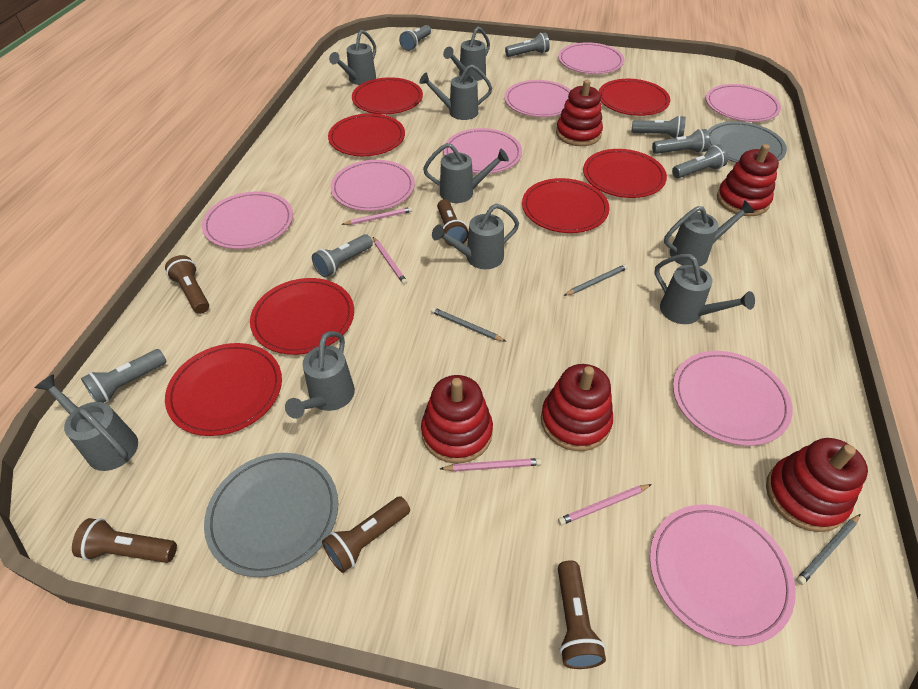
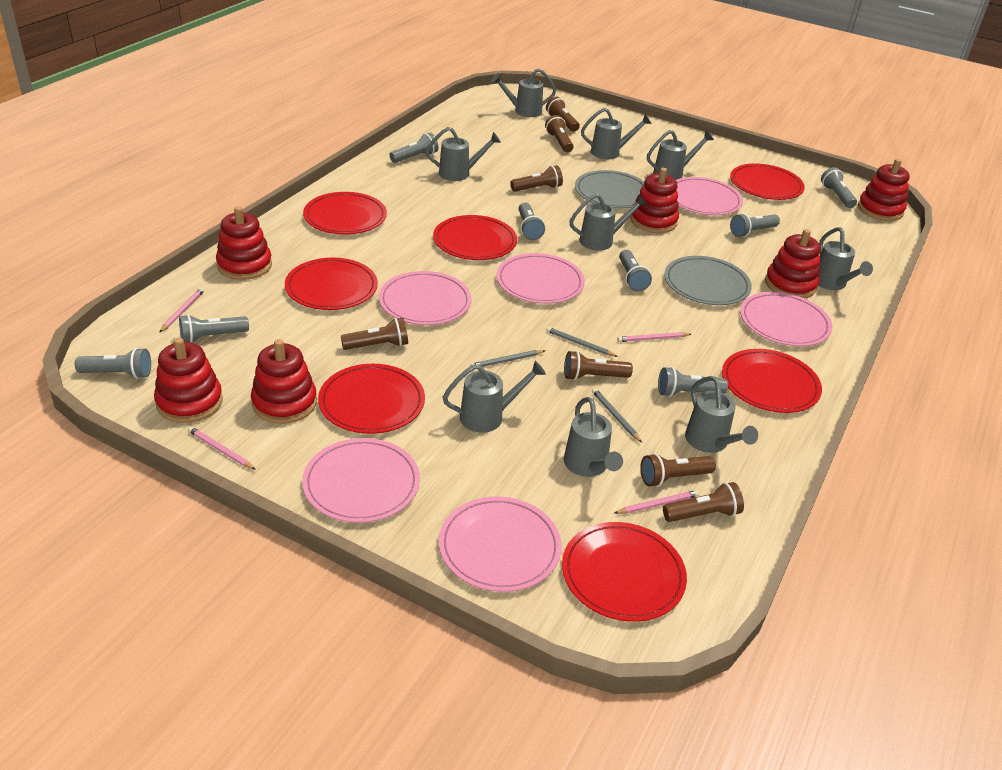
brown flashlight: [72,518,177,563] [165,255,209,314] [322,496,410,573] [437,199,469,246] [558,560,606,669] = 5 -> [341,318,408,350] [510,165,563,192] [545,115,574,152] [546,97,580,132] [564,351,633,380] [640,453,716,487] [663,482,744,522] = 7
grey flashlight: [81,349,167,403] [312,234,373,277] [399,25,431,51] [505,33,550,57] [631,115,686,138] [652,129,710,154] [672,144,728,178] = 7 -> [75,348,151,379] [179,314,249,343] [389,133,438,163] [519,203,545,240] [619,250,652,292] [658,367,728,397] [730,213,780,237] [821,167,857,208] = 8
pink plate: [202,191,293,249] [330,160,415,211] [443,128,522,174] [504,80,571,117] [558,42,624,74] [650,504,796,646] [673,351,793,446] [706,84,781,122] = 8 -> [302,438,420,523] [379,271,471,325] [439,496,562,592] [496,253,585,304] [676,177,743,215] [740,292,832,346] = 6
red stacking toy: [421,375,493,464] [541,364,613,451] [556,80,603,146] [717,144,779,216] [766,438,868,532] = 5 -> [154,338,223,423] [216,206,272,280] [251,339,317,424] [630,168,679,233] [765,229,821,299] [858,159,910,221] = 6

